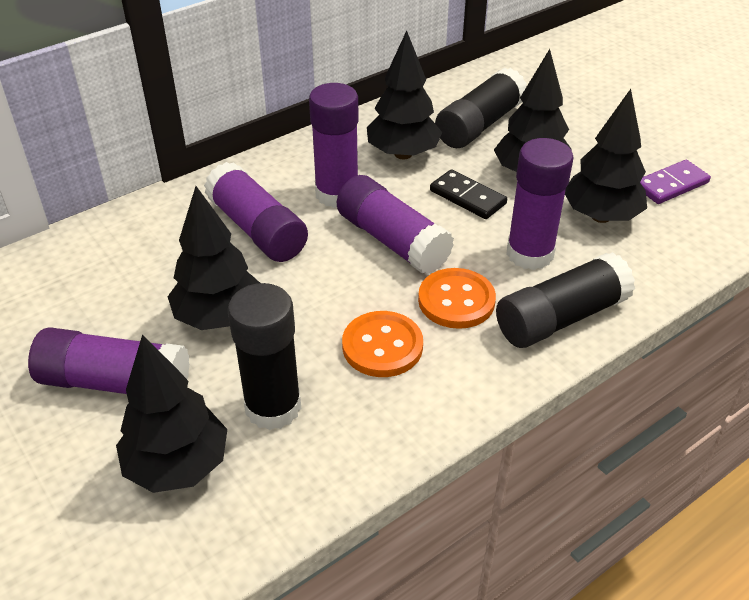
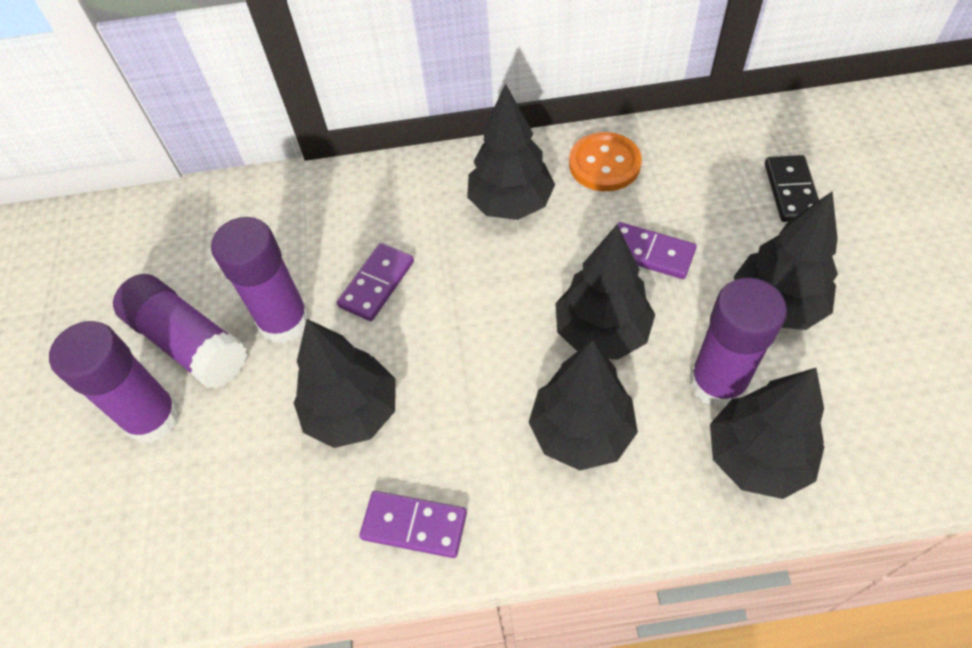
black glue stick: [228,283,301,430] [435,68,527,148] [496,252,635,348] = 3 -> none = 0
black tree: [116,335,227,493] [168,186,260,330] [367,30,442,159] [494,49,572,172] [565,89,647,223] = 5 -> [293,319,396,448] [467,83,555,220] [529,340,638,470] [555,225,655,360] [710,368,824,499] [734,191,838,330] = 6
orange button: [342,311,423,377] [418,268,496,329] = 2 -> [569,132,642,191] = 1
purple domino: [640,160,711,204] = 1 -> [337,243,414,321] [359,491,467,558] [617,222,697,279] = 3
purple glue stick: [28,328,190,394] [204,162,308,262] [309,83,359,208] [337,175,454,274] [506,138,574,270] = 5 -> [49,321,181,443] [113,274,247,389] [211,217,310,343] [689,278,787,408] = 4

